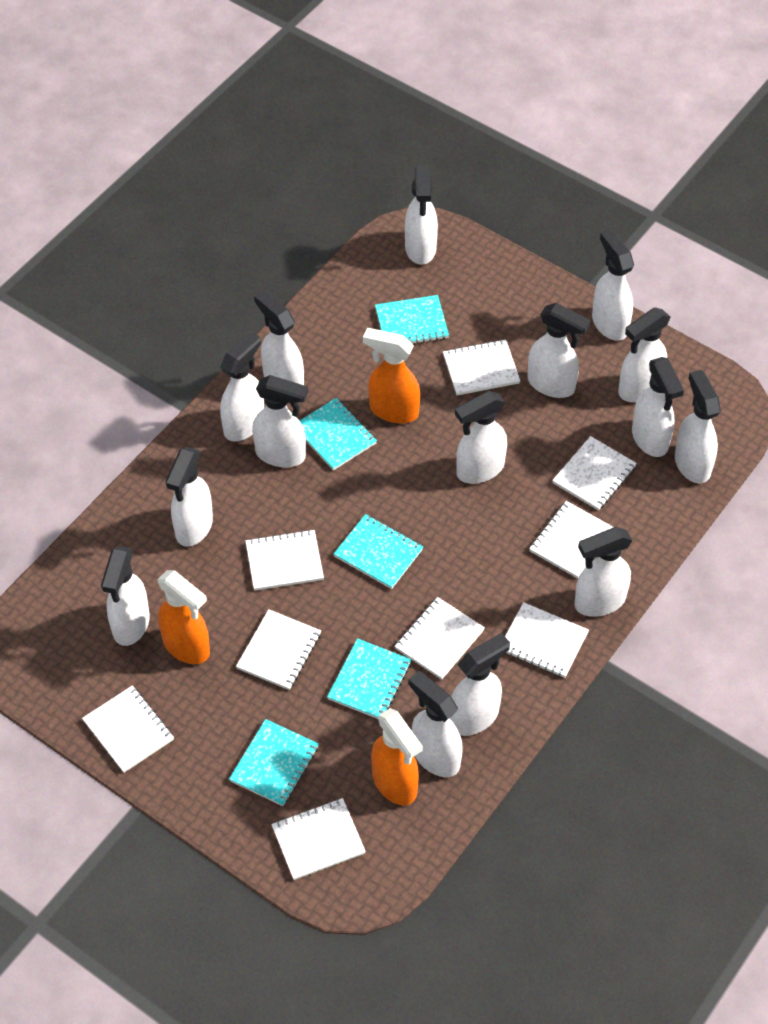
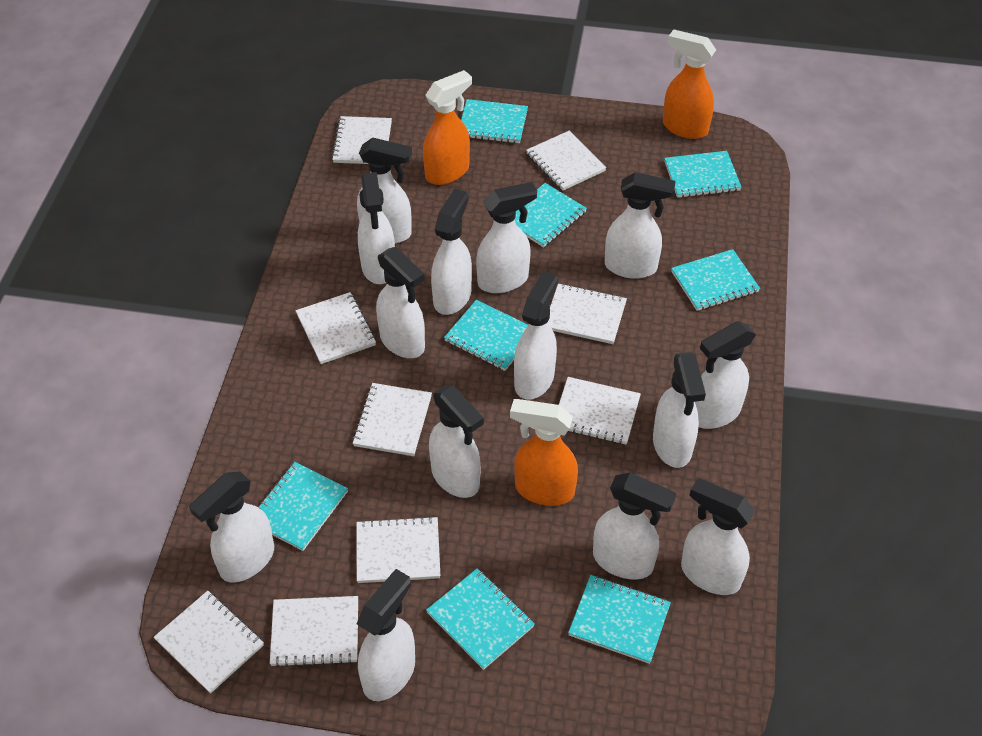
turquoise notebook: [229,719,319,806] [299,398,377,471] [327,638,411,719] [333,514,423,589] [375,295,449,344] = 5 -> [258,462,348,551] [426,568,535,670] [444,300,528,371] [461,99,528,143] [514,183,587,248] [568,575,671,664] [664,151,742,198] [671,249,760,311] = 8
white spray bottle: [101,546,150,646] [165,447,213,547] [220,331,264,442] [252,375,308,467] [254,290,304,385] [405,166,438,265] [408,671,463,777] [450,633,510,736] [455,391,507,484] [528,303,591,398] [574,527,633,617] [592,229,634,341] [618,307,671,402] [632,357,684,457] [675,370,721,484] = 15 -> [189,472,274,582] [357,138,412,243] [357,569,415,701] [358,172,395,284] [376,247,425,358] [429,385,484,498] [431,188,472,315] [476,182,537,293] [514,271,558,400] [593,473,676,579] [605,172,676,279] [653,352,706,468] [681,478,755,595] [695,321,756,429] = 14

